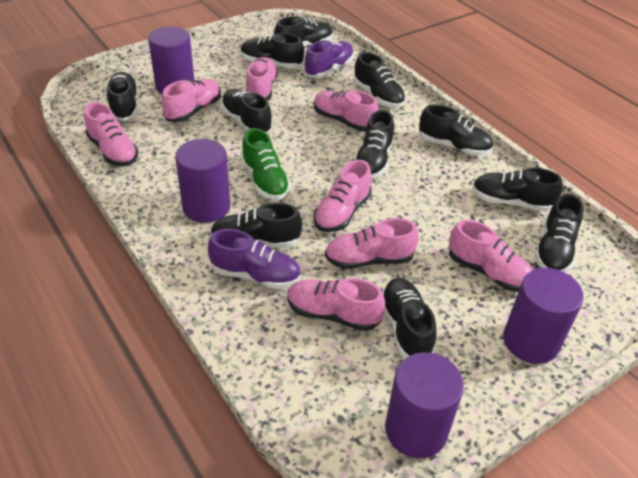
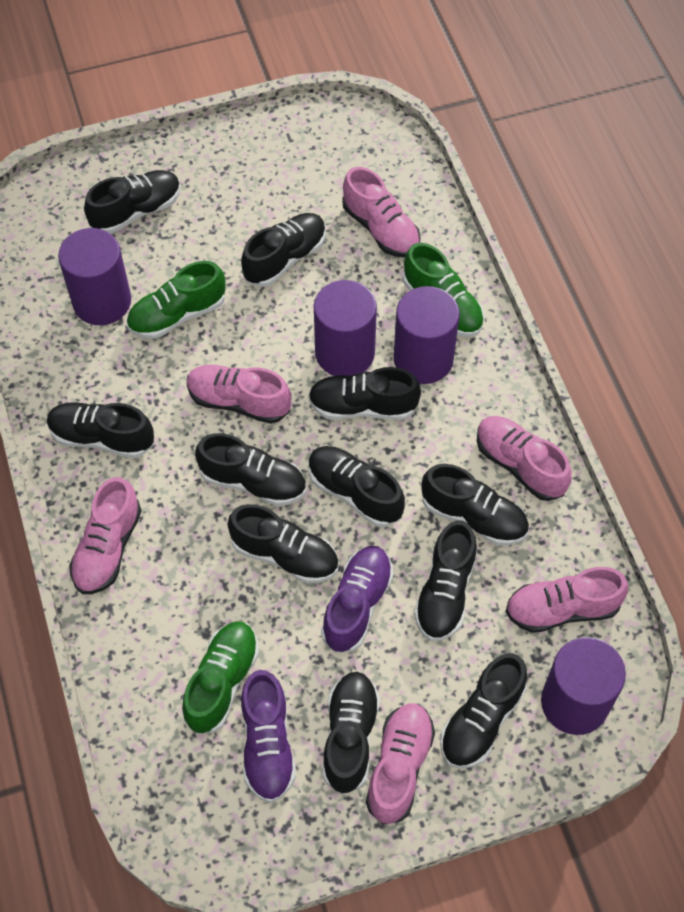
green shoe: [241,128,291,200] = 1 -> [127,261,226,339] [182,621,259,734] [403,243,484,337] = 3
pink shoe: [84,102,138,166] [161,79,221,122] [246,57,278,101] [287,278,385,331] [314,90,379,131] [314,160,372,232] [325,218,419,269] [449,220,533,292] = 8 -> [69,477,142,594] [187,365,292,424] [343,167,420,258] [366,703,435,825] [477,416,572,501] [505,567,628,633] = 6

